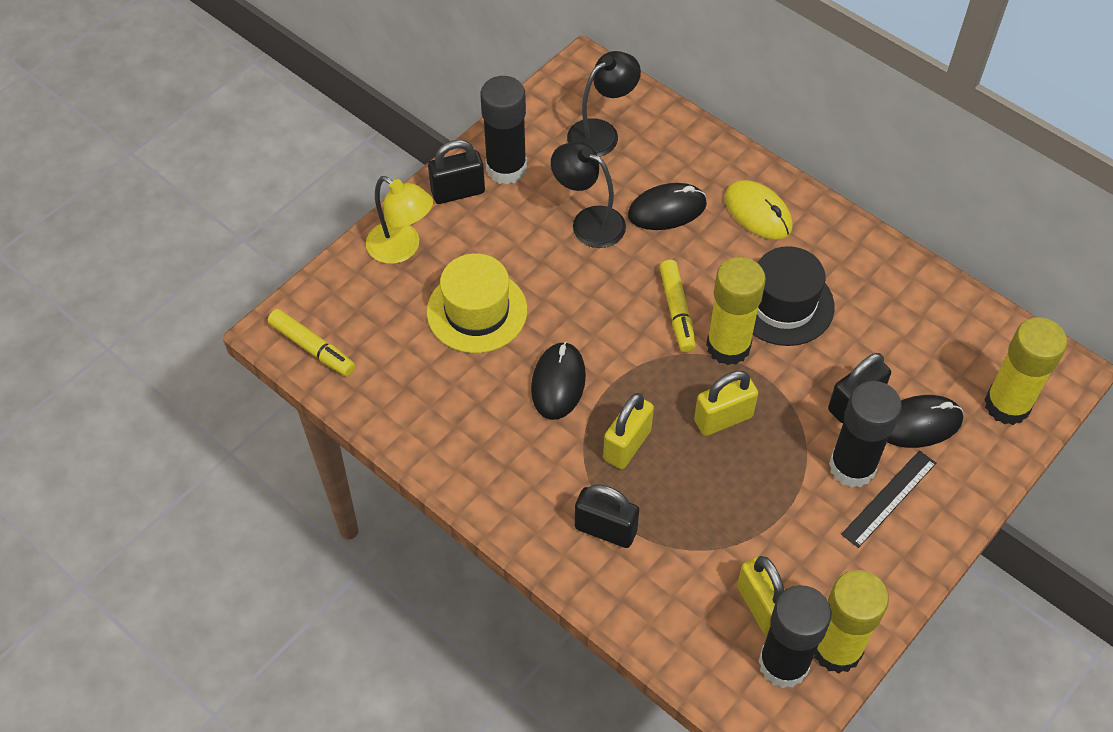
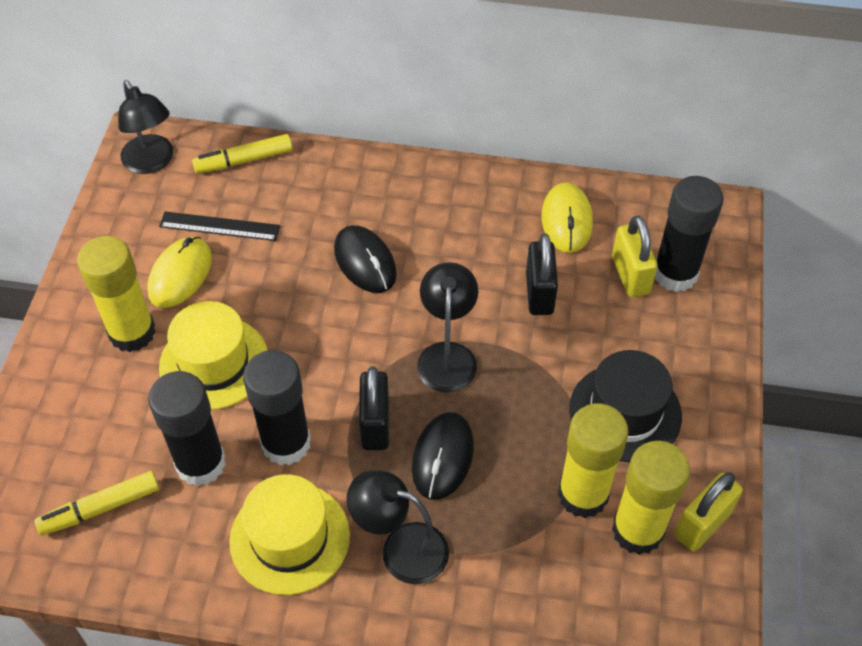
black lamp: [551,142,626,248] [567,51,641,157] = 2 -> [118,80,174,174] [347,470,449,584] [417,262,478,393] = 3
black mouse: [531,341,586,420] [628,183,707,230] [887,395,963,448] = 3 -> [334,225,397,293] [412,412,474,500] = 2
black padlock: [428,140,485,204] [575,484,639,548] [828,353,891,423] = 3 -> [359,366,389,450] [526,233,558,315] = 2
yellow hat: [427,253,527,353] = 1 -> [159,301,268,410] [229,474,350,595] = 2
yellow lamp: [366,176,433,264] = 1 -> none = 0
yellow mouse: [725,180,793,240] = 1 -> [147,237,212,308] [541,182,593,253] = 2
yellow padlock: [603,393,654,469] [694,371,758,436] [737,555,785,635] = 3 -> [612,216,658,297] [674,472,743,551] = 2

